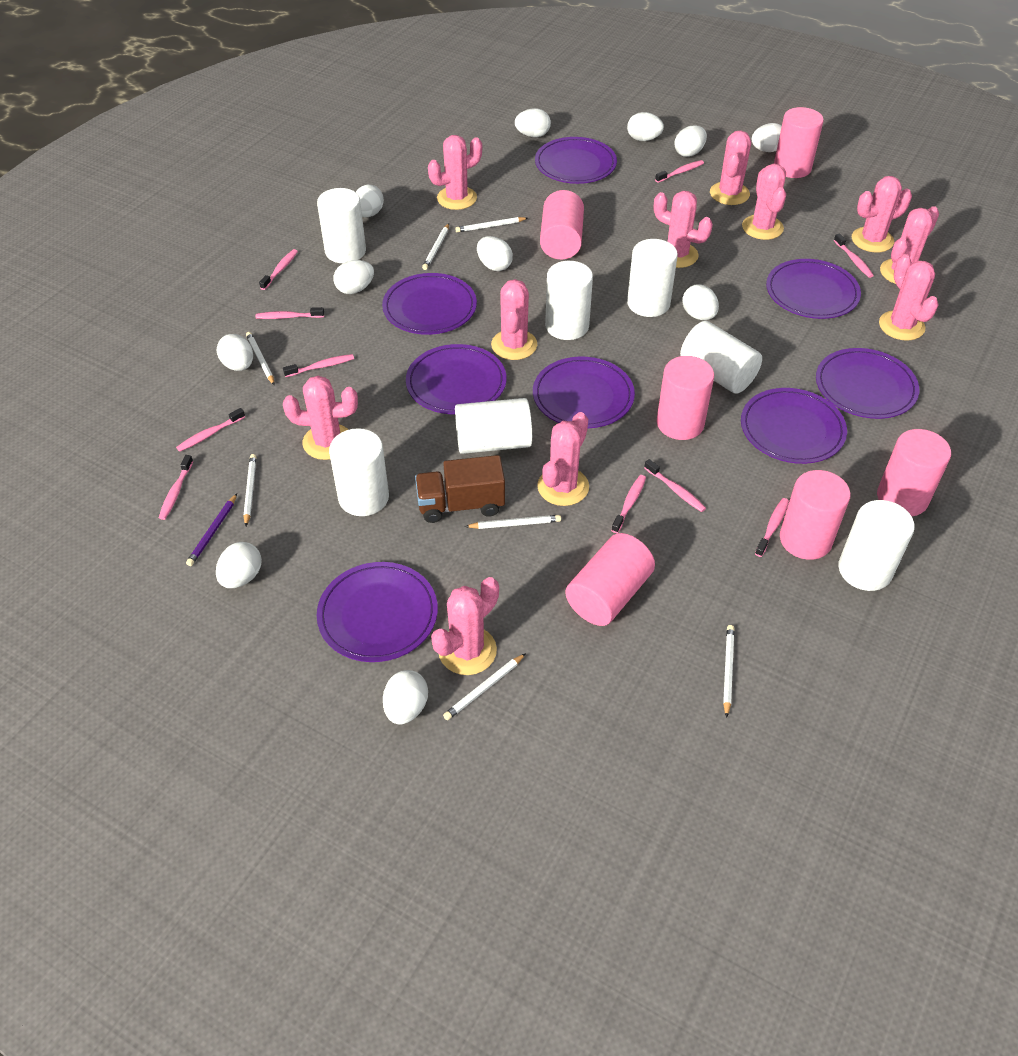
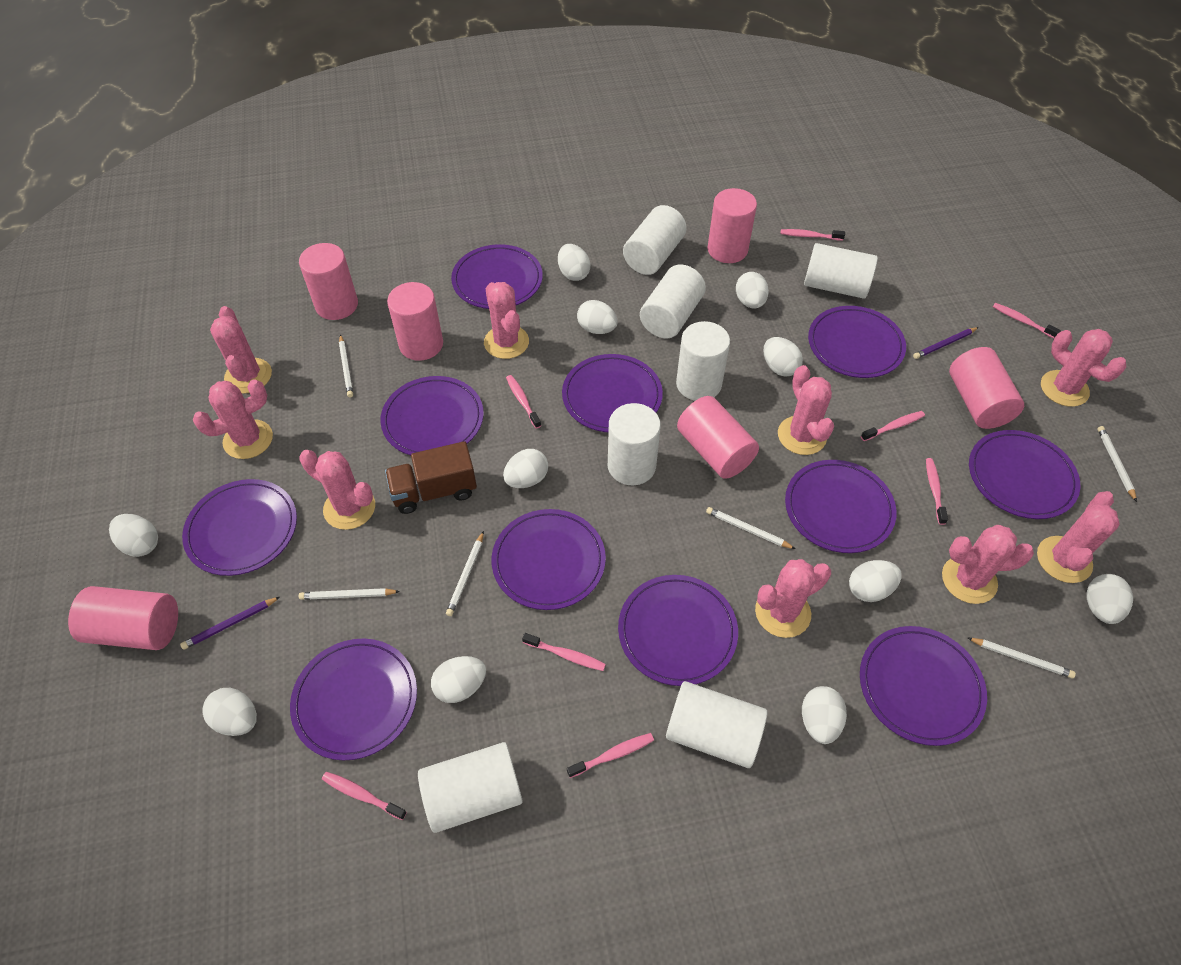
pink cactus: [283,376,358,460] [428,135,482,210] [431,577,499,675] [491,279,537,360] [537,412,589,506] [654,191,713,268] [710,130,751,205] [742,164,786,240] [852,176,912,252] [879,254,939,341] [880,206,939,284] = 11 -> [193,379,273,459] [210,306,272,394] [299,450,375,530] [484,282,529,359] [755,559,831,638] [778,365,834,455] [942,525,1034,604] [1037,491,1120,583] [1041,329,1126,407] = 9
pink toothbrush: [159,455,193,520] [176,408,245,452] [256,307,324,319] [259,249,298,290] [283,354,354,377] [611,475,646,533] [644,459,706,512] [655,160,704,183] [755,498,789,557] [834,233,874,278] = 10 -> [322,772,407,820] [506,375,541,429] [522,633,606,671] [567,733,654,778] [780,229,845,241] [861,411,925,441] [926,458,948,525] [993,303,1061,339] = 8
purple pencil: [186,494,237,566] = 1 -> [180,597,280,650] [913,327,979,359] = 2
purple plate: [317,562,438,662] [382,273,477,335] [406,344,507,414] [533,357,635,428] [535,137,617,184] [741,388,847,464] [766,259,861,319] [816,348,919,419] = 8 -> [182,479,297,576] [290,638,417,761] [380,376,484,455] [451,244,543,309] [492,509,606,610] [562,354,663,432] [618,575,738,686] [785,460,897,553] [808,306,906,378] [860,626,987,746] [969,430,1080,519] = 11
white pencil: [244,454,257,526] [246,332,275,385] [422,223,449,270] [443,653,526,720] [455,217,528,233] [465,515,561,529] [723,625,735,718] = 7 -> [299,588,400,600] [339,334,353,397] [446,531,484,616] [706,507,795,549] [968,638,1076,678] [1097,426,1137,502] = 6

